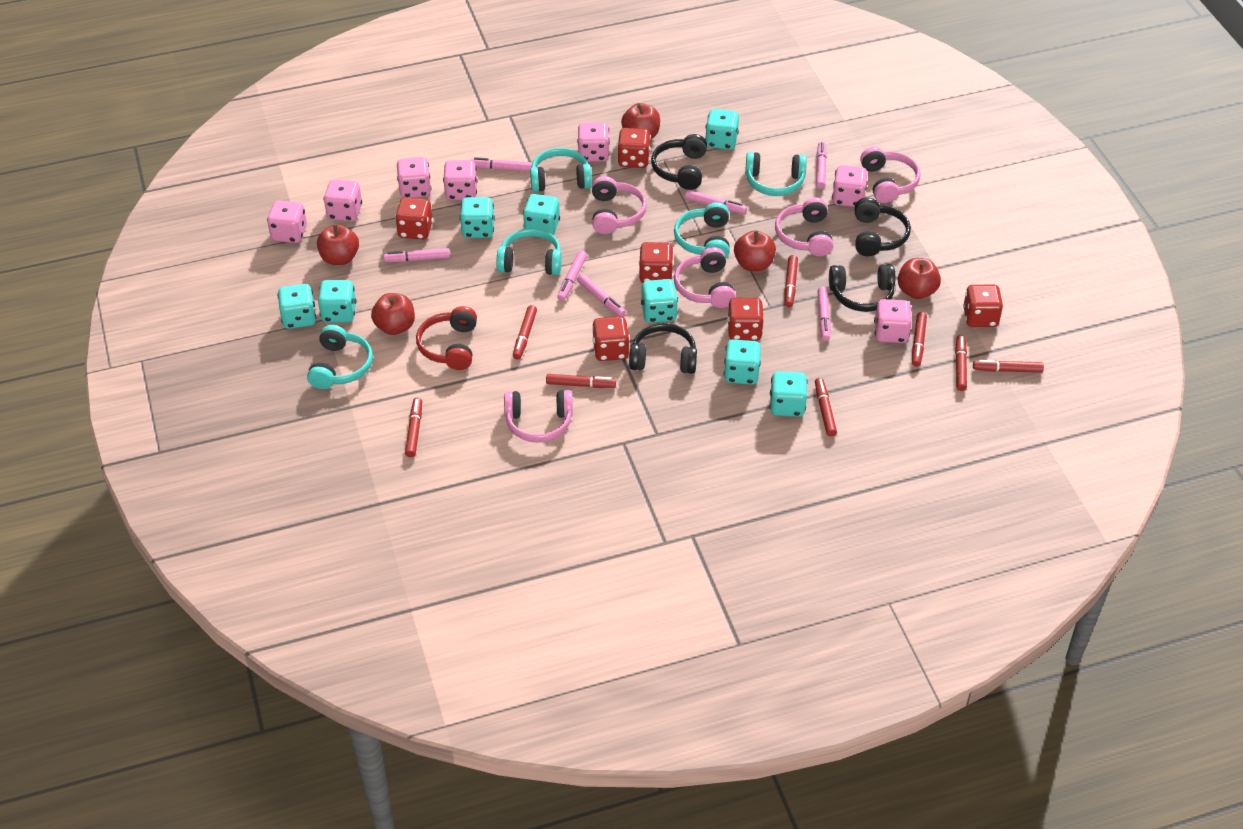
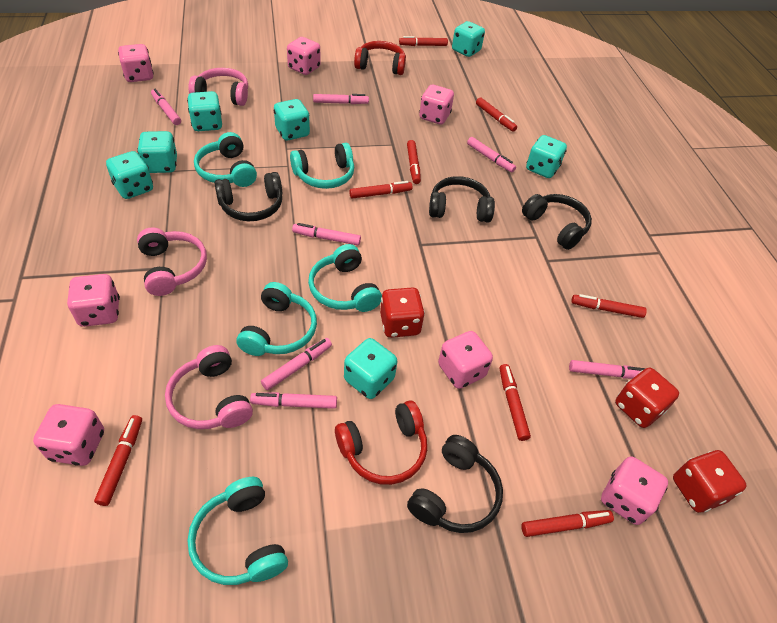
pink headphones: [504,390,573,443] [592,176,647,234] [674,247,736,308] [775,197,833,256] [860,147,920,203] = 5 -> [137,227,207,296] [165,345,253,429] [188,68,248,106] = 3
red apple: [317,224,359,265] [371,293,415,335] [621,103,660,139] [734,230,776,271] [898,258,941,299] = 5 -> none = 0
red dice: [395,197,433,240] [592,316,629,361] [617,128,651,168] [639,242,674,283] [727,298,764,341] [963,285,1003,327] = 6 -> [380,287,425,338] [615,368,679,428] [673,450,746,513] = 3
red headphones: [416,306,477,370] = 1 -> [335,400,427,485] [354,41,406,75] = 2
turquoise dice: [277,284,316,329] [318,280,356,322] [460,197,495,238] [523,194,560,235] [641,279,678,323] [705,109,739,150] [724,339,761,385] [770,371,808,417] = 8 -> [106,151,153,199] [137,131,177,173] [187,91,222,131] [274,99,310,140] [344,338,397,399] [452,21,485,57] [526,135,567,178] = 7

